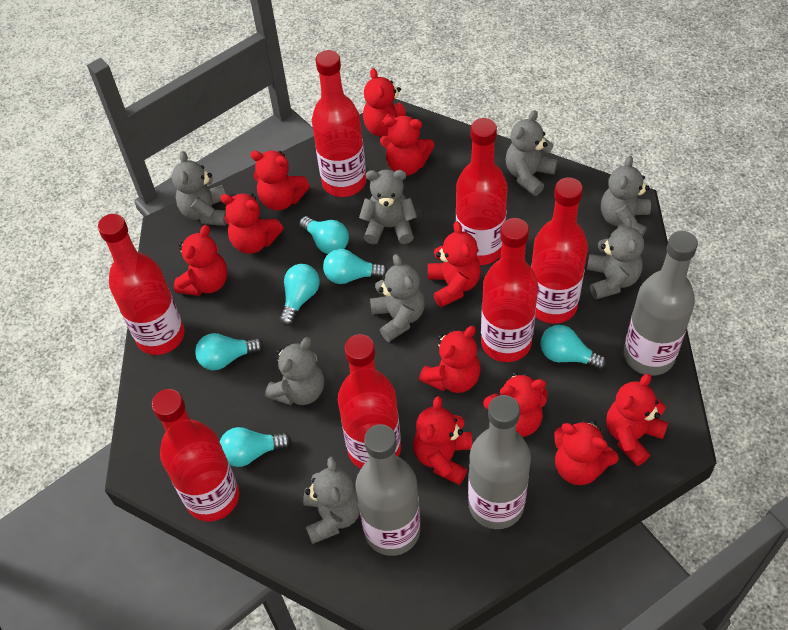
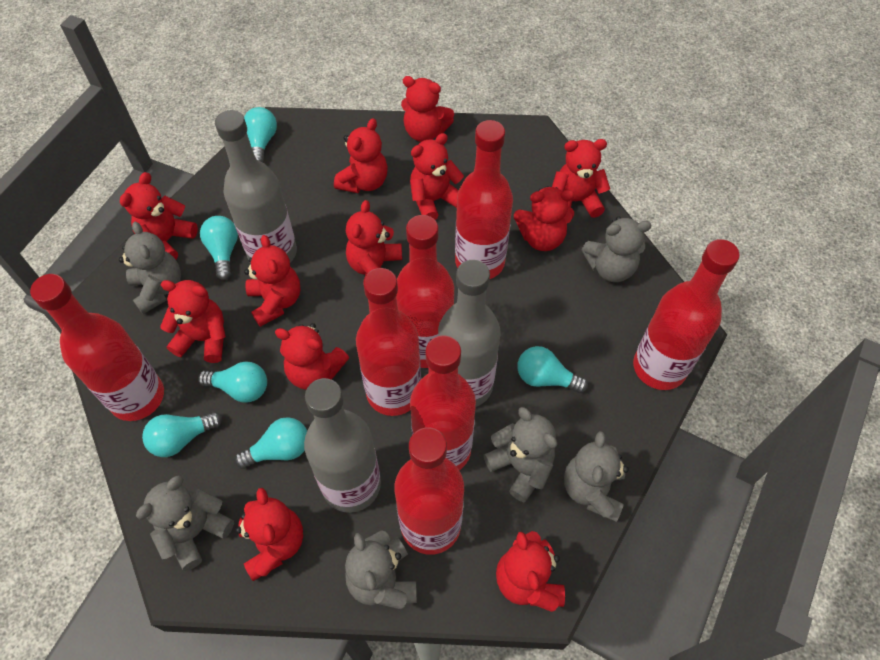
grey teddy bear: [172,151,227,226] [265,337,324,405] [303,457,360,544] [359,170,417,244] [370,254,425,342] [506,110,558,196] [587,216,644,300] [601,156,651,236] = 8 -> [119,222,181,314] [136,475,234,571] [345,530,417,609] [484,407,557,502] [564,431,629,522] [581,217,652,282] = 6
red teddy bear: [174,225,228,296] [220,193,283,254] [250,150,310,211] [363,68,406,136] [380,116,434,176] [413,396,472,485] [419,326,481,393] [428,221,481,307] [483,372,548,437] [554,420,619,485] [606,374,668,466] = 11 -> [120,172,198,259] [160,280,226,363] [235,488,303,581] [244,235,300,327] [275,323,349,390] [334,118,388,193] [346,200,402,276] [401,76,454,142] [410,133,464,220] [496,531,565,612] [514,186,575,251] [552,139,610,218] = 12

